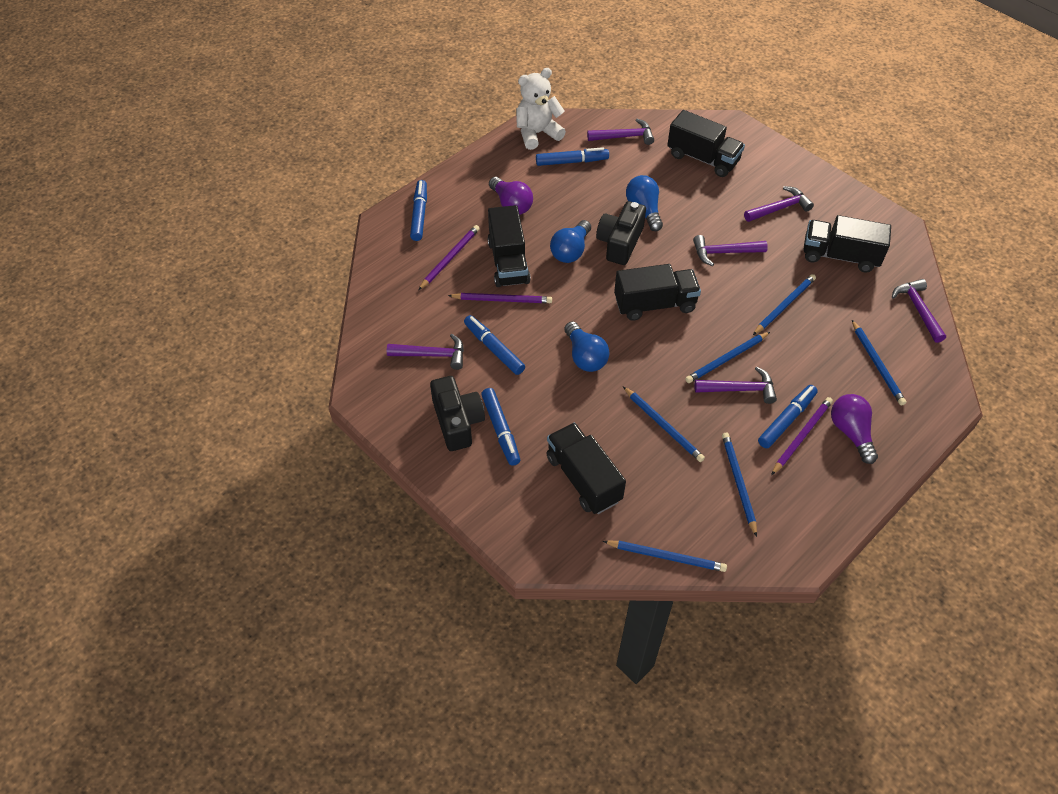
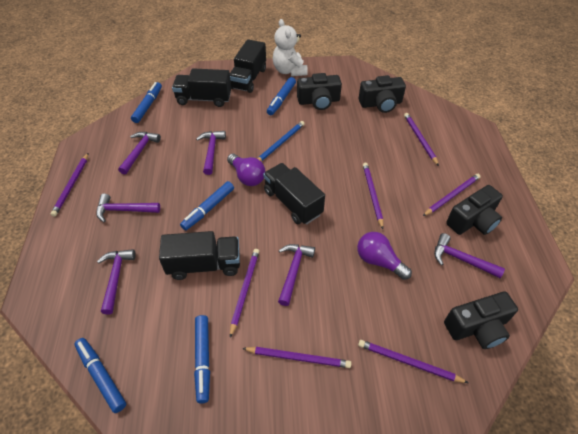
black camera: [430,376,485,451] [596,201,646,265] = 2 -> [297,73,342,110] [359,75,406,113] [444,291,518,349] [446,185,503,235] = 4
black truck: [487,205,531,287] [546,422,626,514] [614,264,701,321] [667,110,745,177] [804,215,891,272] = 5 -> [159,231,240,280] [172,68,231,107] [230,39,266,93] [263,163,325,225] = 4
blue light bulb: [550,220,591,263] [564,321,610,372] [626,175,663,231] = 3 -> none = 0
blue pencil: [603,541,727,572] [623,386,705,462] [685,332,770,383] [722,433,757,537] [753,274,816,335] [852,320,906,406] = 6 -> [257,121,305,161] = 1
purple pencil: [418,225,480,290] [448,293,552,303] [771,397,833,475] = 3 -> [51,153,88,216] [230,249,259,338] [242,347,351,368] [358,340,469,383] [363,163,383,229] [404,113,439,166] [423,174,480,216] = 7

